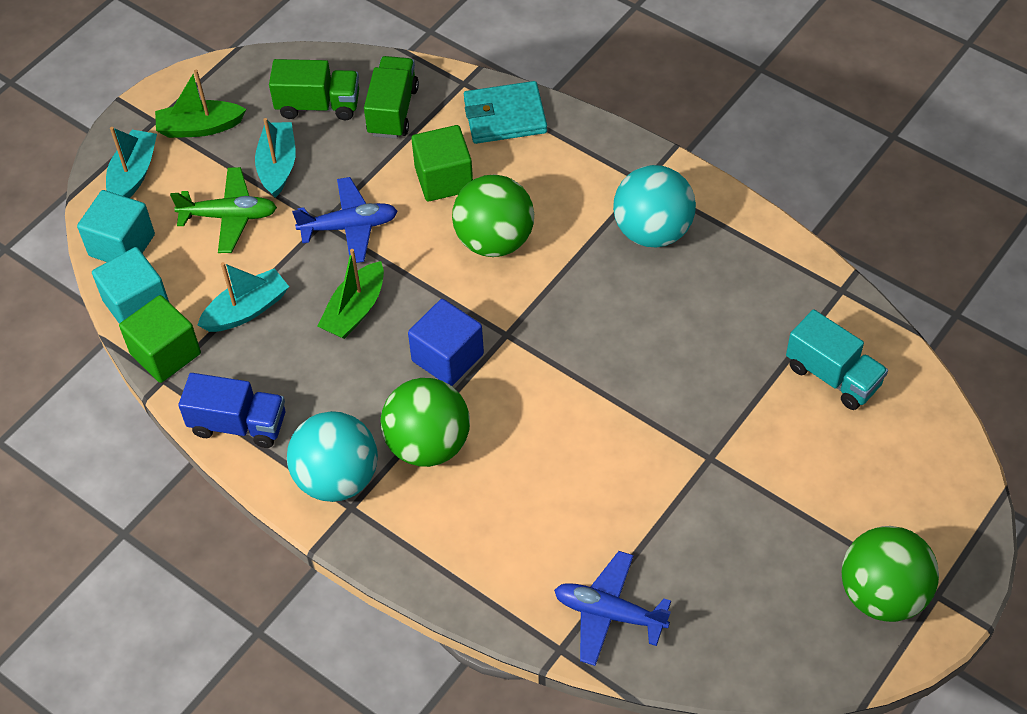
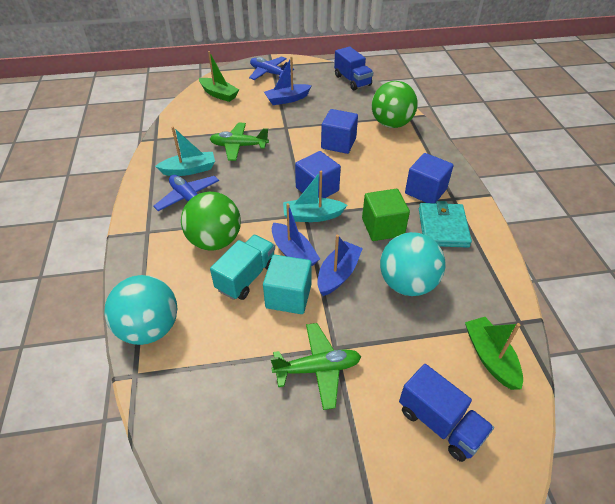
blue boat: none = 0 -> [264,56,312,105] [272,203,320,266] [318,235,363,296] = 3
blue cube: [408,299,484,386] = 1 -> [295,151,341,198] [321,109,358,154] [405,153,454,203] = 3
blue truck: [178,373,285,448] = 1 -> [334,47,373,90] [399,364,494,462] = 2
green ball: [381,378,470,467] [452,175,534,257] [842,526,939,622] = 3 -> [181,192,241,250] [372,81,418,128] = 2
green cube: [119,295,201,383] [411,125,473,202] = 2 -> [362,189,410,241] = 1
green plane: [170,167,277,253] = 1 -> [210,123,269,161] [270,323,361,410] = 2
green truck: [269,59,359,120] [364,56,419,139] = 2 -> none = 0
turquoise boat: [106,127,157,198] [197,262,289,332] [255,118,296,198] = 3 -> [155,127,215,176] [283,171,348,222] = 2
turquoise cube: [77,190,155,262] [92,247,169,324] = 2 -> [263,255,312,314] = 1

